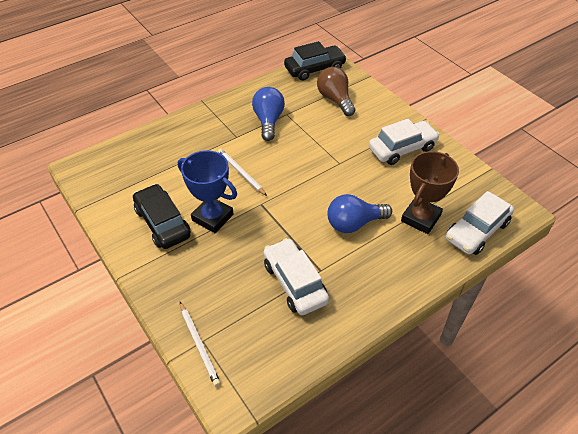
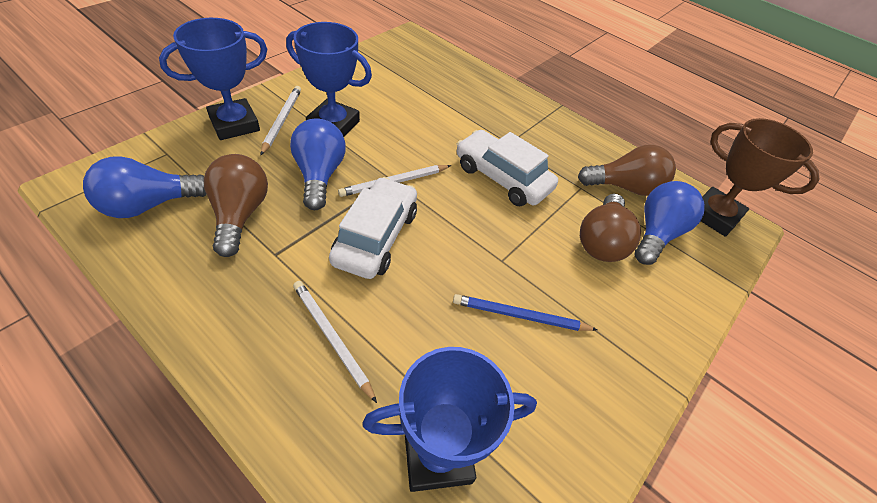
black car: [133,184,191,249] [284,41,347,81] = 2 -> none = 0
blue light bulb: [252,87,285,141] [327,194,392,233] = 2 -> [83,156,207,218] [290,118,346,210] [634,181,705,265] = 3
blue pencil: none = 0 -> [453,294,597,331] = 1
blue trophy: [178,150,237,233] = 1 -> [159,18,267,140] [286,22,372,137] [363,347,537,492] = 3
brown light bulb: [317,67,356,116] = 1 -> [204,154,268,257] [578,144,676,196] [580,194,641,262] = 3
white car: [264,238,329,315] [369,119,440,165] [446,191,514,255] = 3 -> [329,177,417,279] [456,130,558,206] = 2
white pencil: [180,302,221,387] [218,148,267,196] = 2 -> [261,86,301,155] [293,281,377,403] [338,165,451,197] = 3

